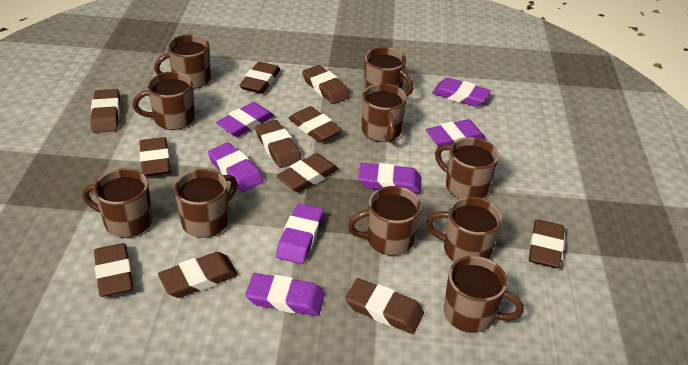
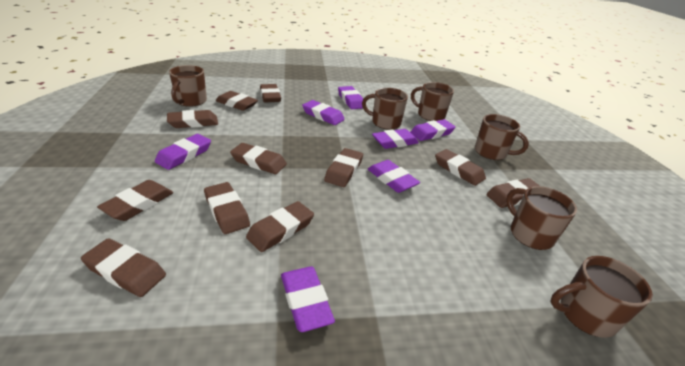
brown mug: [82,168,153,238] [132,72,195,130] [154,35,211,89] [174,169,237,238] [348,186,421,256] [362,83,407,143] [364,47,413,96] [426,197,502,262] [435,137,499,199] [444,256,524,333] = 10 -> [169,65,207,107] [362,88,408,130] [411,82,454,121] [475,114,529,160] [506,186,577,250] [550,256,653,338] = 6

